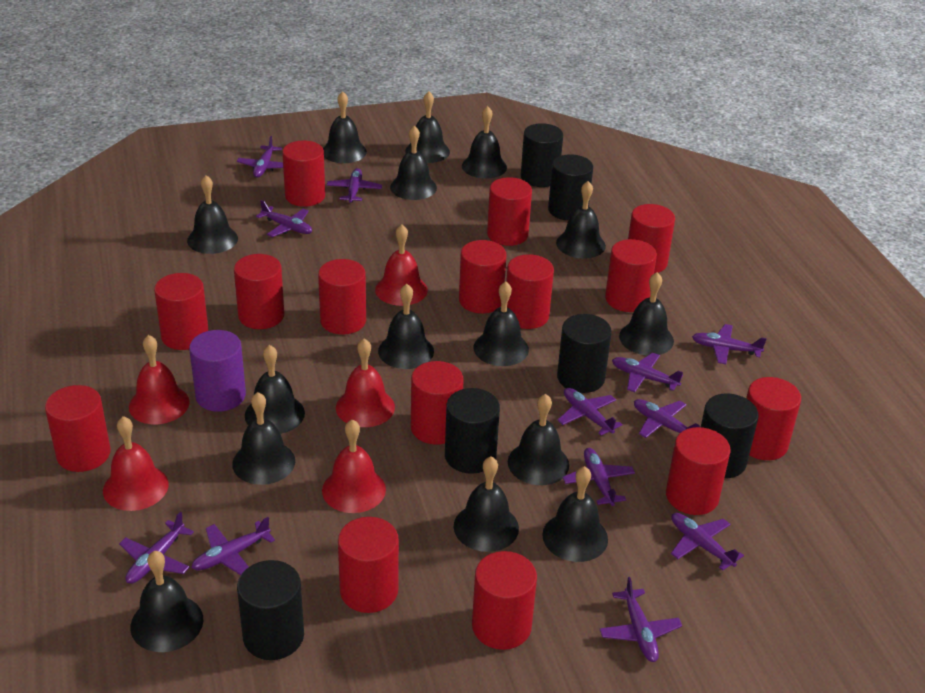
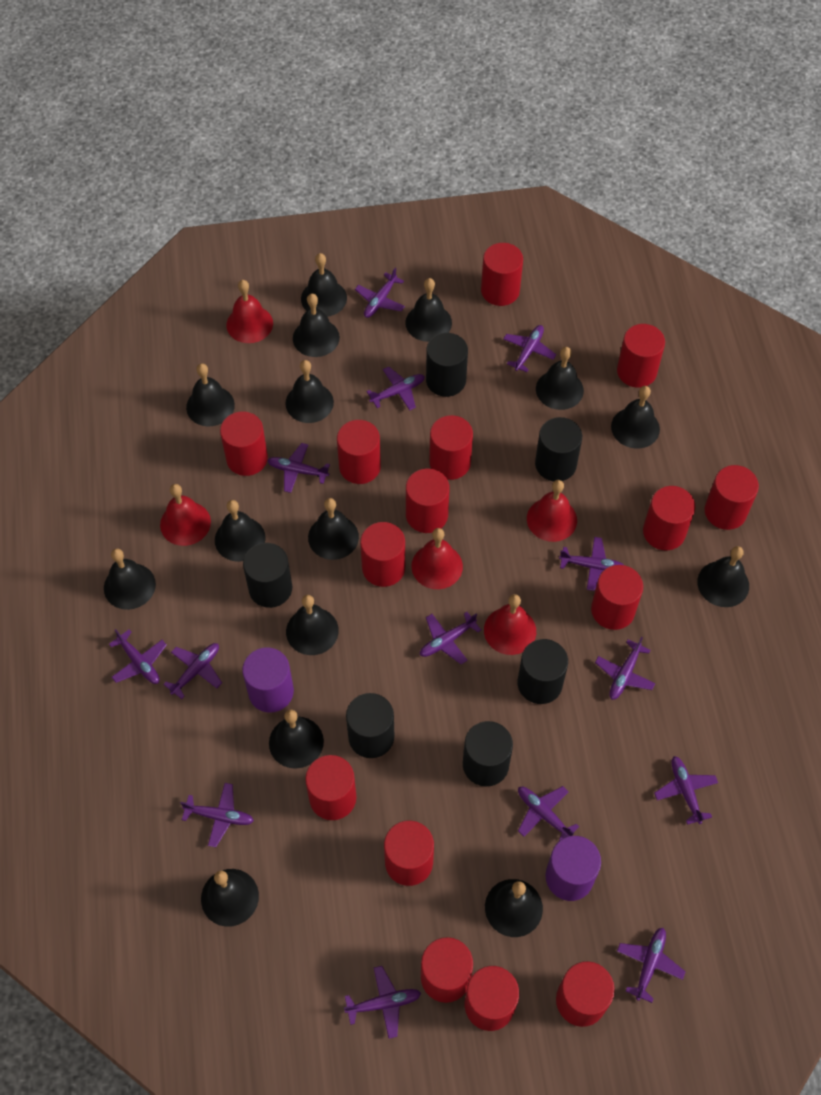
purple cylinder: [189,330,246,412] = 1 -> [242,647,294,713] [545,836,601,901] = 2
purple plane: [119,512,194,584] [191,517,275,575] [237,136,283,177] [256,200,312,237] [327,168,382,203] [557,388,623,435] [562,448,635,506] [600,577,682,662] [612,353,683,392] [634,399,700,438] [671,513,744,571] [692,324,767,364] = 12 -> [109,629,167,684] [163,643,222,699] [180,783,254,847] [267,443,330,493] [344,966,421,1039] [355,268,405,318] [367,367,425,411] [420,612,481,665] [503,325,556,372] [518,786,579,841] [559,537,624,591] [595,637,656,700] [617,928,685,1003] [654,756,718,825] = 14

